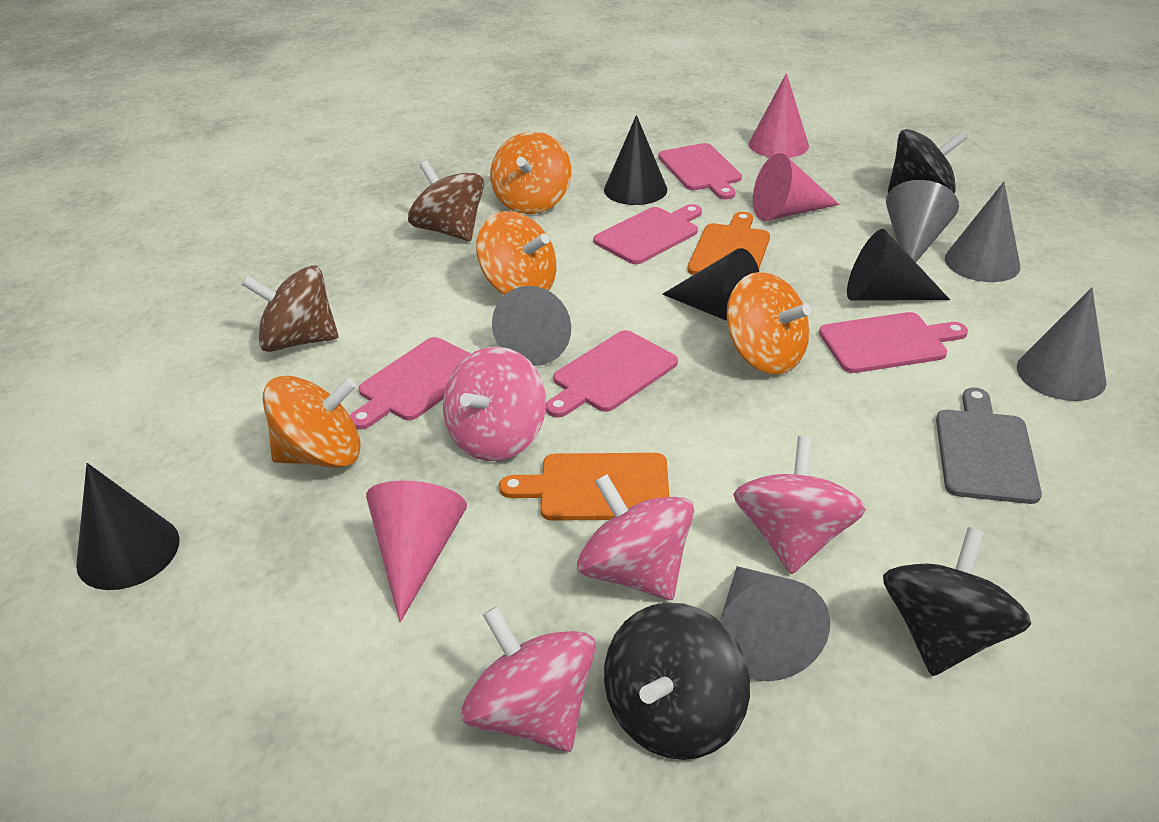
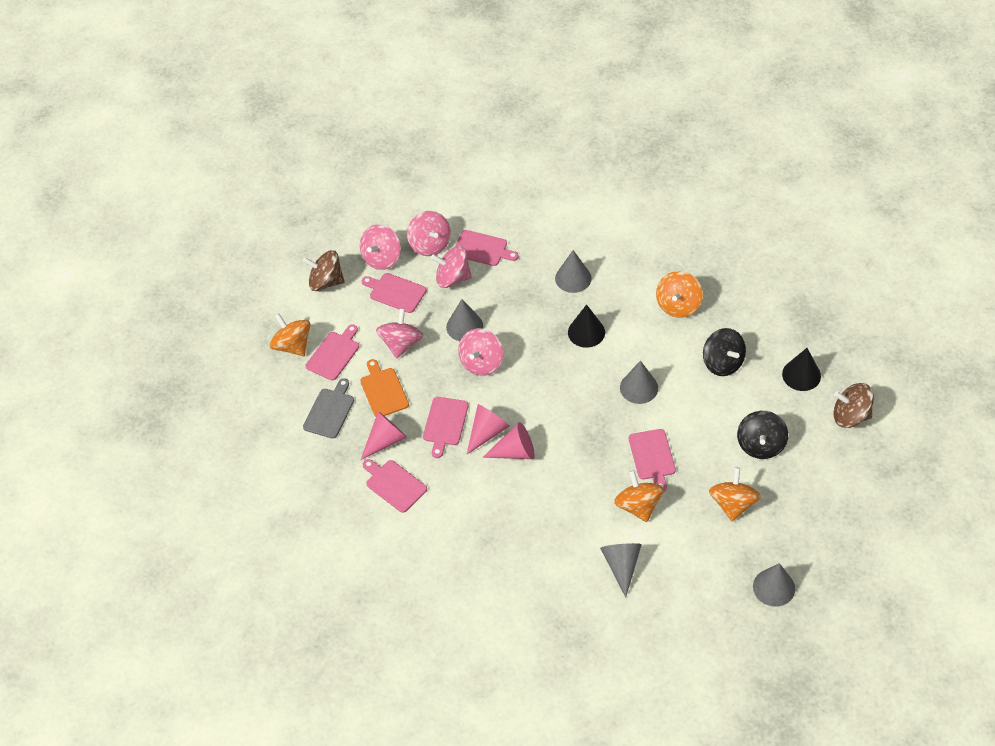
black cone: [76,463,180,590] [604,115,667,205] [662,248,759,321] [847,229,950,301] = 4 -> [568,304,605,348] [782,348,821,391] = 2
black spinning top: [604,602,750,760] [883,527,1031,676] [888,129,967,194] = 3 -> [703,328,746,376] [737,411,788,459] = 2
orange cutting board: [499,453,669,521] [688,212,770,275] = 2 -> [360,359,409,417] = 1
pink cutting board: [350,337,471,430] [546,330,678,417] [593,204,702,264] [658,143,742,199] [819,312,968,373] = 5 -> [306,324,359,380] [362,273,427,313] [363,459,427,513] [423,397,469,458] [455,230,519,266] [629,429,676,492] = 6
pink spinning top: [443,347,546,461] [462,606,596,752] [577,474,694,600] [733,436,866,574] = 4 -> [360,224,401,270] [376,308,423,359] [407,211,451,256] [431,246,472,288] [458,329,503,376] = 5

